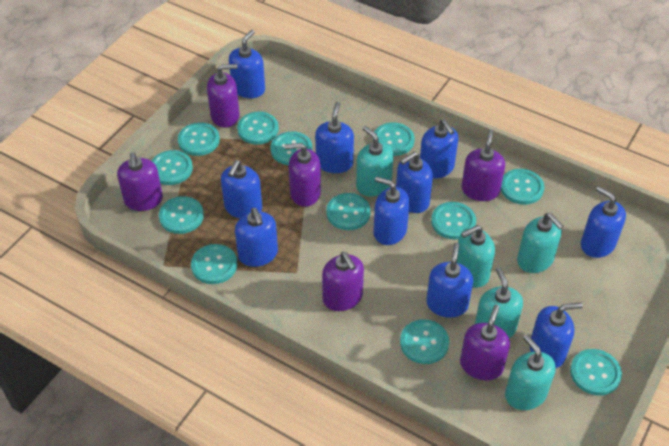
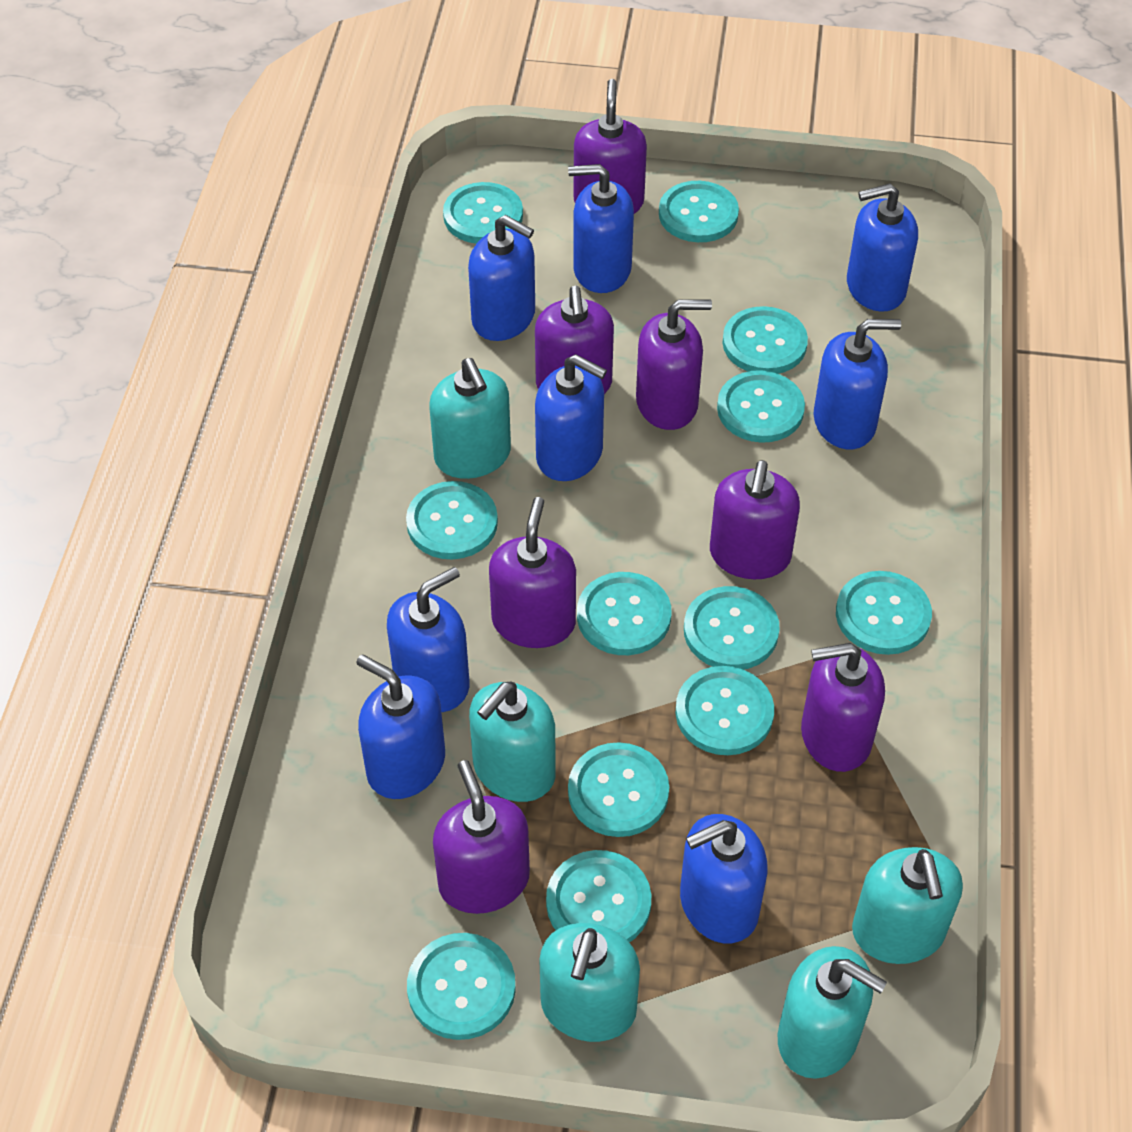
blue soap dispenser: [221,160,262,218] [229,30,265,98] [235,208,278,267] [315,102,354,173] [373,176,410,245] [396,152,433,213] [420,119,458,179] [426,243,473,318] [530,302,583,368] [581,186,626,258] = 10 -> [356,655,445,799] [387,567,469,712] [468,215,535,341] [535,354,607,481] [568,164,634,293] [680,814,768,943] [813,319,901,449] [847,183,918,312] = 8
purple soap dispenser: [117,152,163,211] [207,64,240,128] [284,143,321,207] [322,252,364,311] [460,305,510,380] [462,129,505,201] = 6 -> [433,760,530,914] [489,497,576,648] [535,286,614,394] [574,79,647,214] [636,299,712,430] [710,460,800,579] [801,643,885,772] = 7

